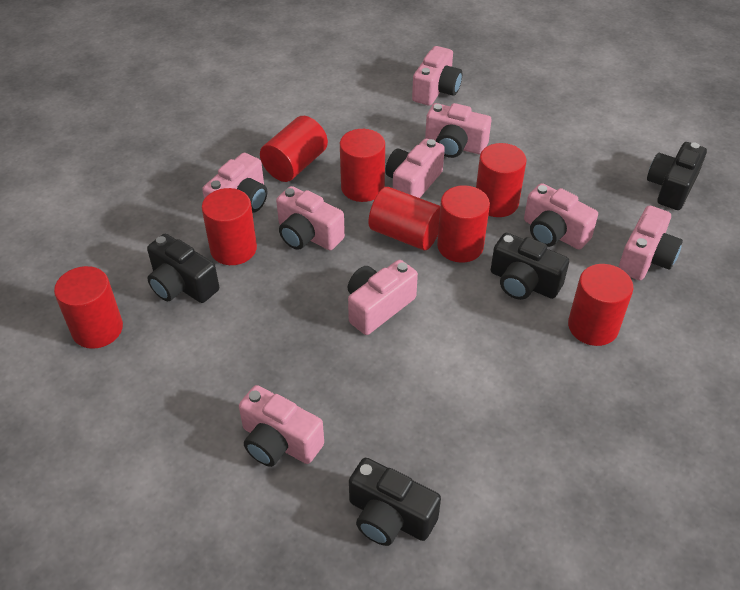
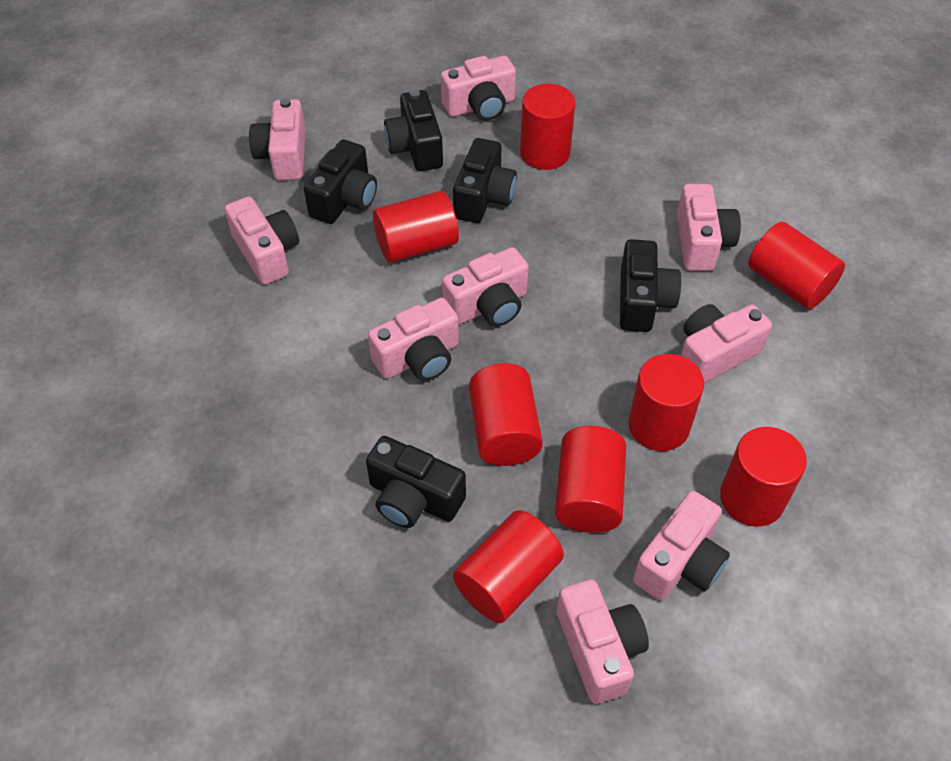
black camera: [147,234,219,303] [349,458,441,546] [491,233,569,300] [647,142,707,210] = 4 -> [304,139,377,224] [366,436,466,528] [384,90,443,171] [453,138,517,223] [620,239,681,332] = 5

